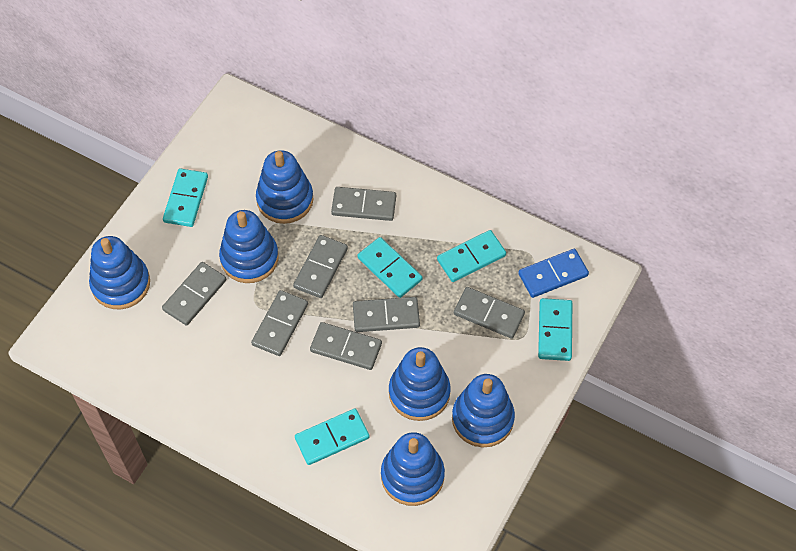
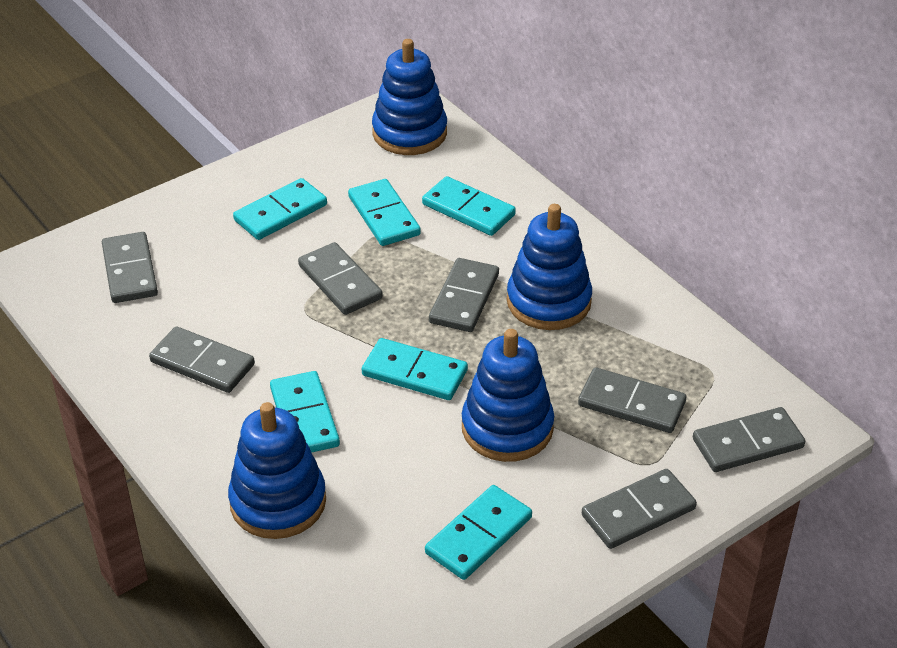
blue domino: [519,249,589,298] = 1 -> none = 0
blue stacking toy: [89,236,150,309] [219,210,279,283] [256,150,313,224] [381,432,445,506] [389,347,451,421] [452,374,515,447] = 6 -> [228,402,326,539] [372,39,447,155] [462,329,554,462] [507,204,592,330] = 4
turquoise domino: [163,168,208,227] [295,409,370,465] [358,237,422,298] [437,230,506,282] [538,298,572,361] = 5 -> [233,178,327,240] [270,371,340,453] [348,179,421,246] [362,338,468,400] [422,176,516,236] [425,485,532,580] = 6

